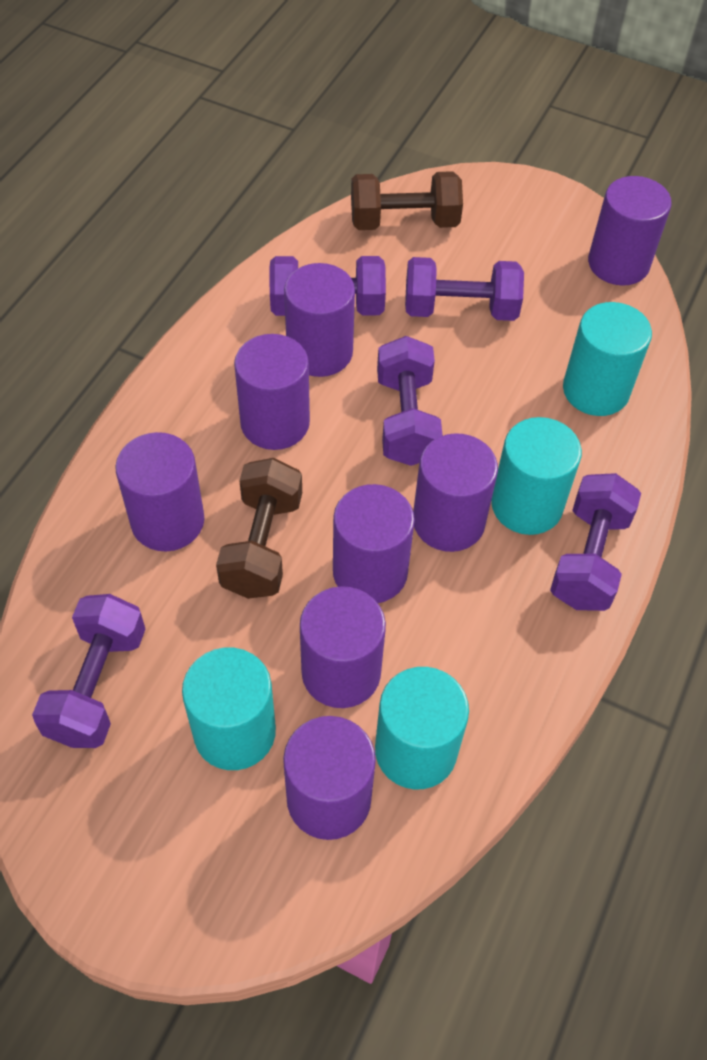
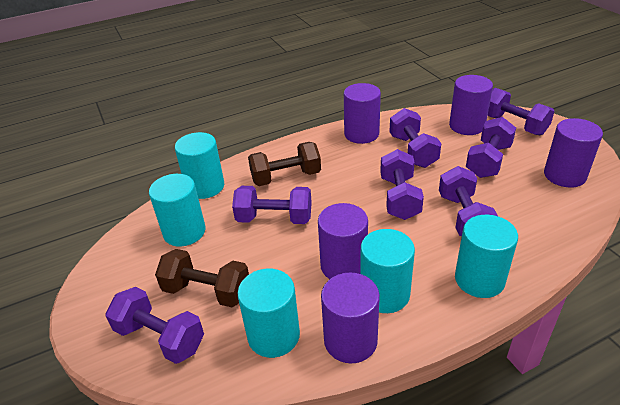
purple cylinder: [115,432,205,552] [234,334,310,450] [283,716,376,840] [284,263,355,377] [300,586,386,708] [333,484,415,603] [413,433,498,552] [588,176,672,286] = 8 -> [318,203,368,279] [321,273,380,363] [344,83,381,144] [449,75,493,135] [544,118,603,187] = 5
purple dumbbell: [32,594,145,748] [269,256,386,316] [377,336,443,466] [405,257,524,321] [550,473,641,611] = 5 -> [106,287,204,364] [232,186,312,224] [380,149,424,220] [389,108,441,168] [439,166,498,236] [466,117,516,178] [488,88,555,135] = 7
turquoise cylinder: [182,647,276,770] [375,667,469,789] [491,417,582,535] [563,302,652,416] = 4 -> [149,174,206,247] [175,132,224,199] [238,269,300,358] [360,229,415,313] [455,215,518,298] = 5

